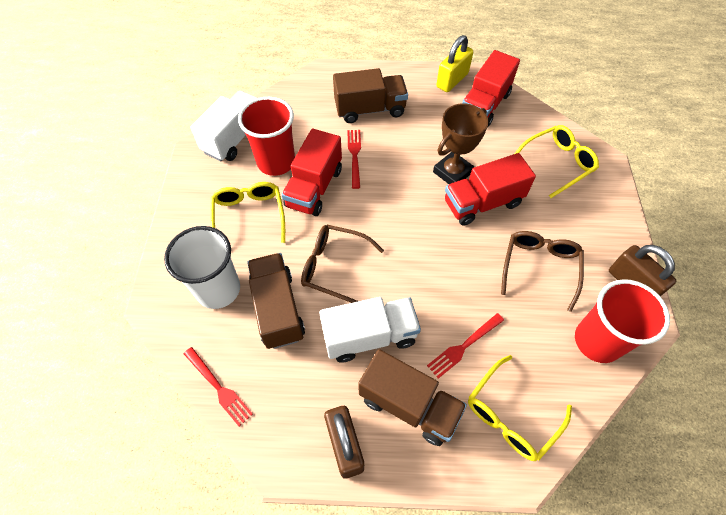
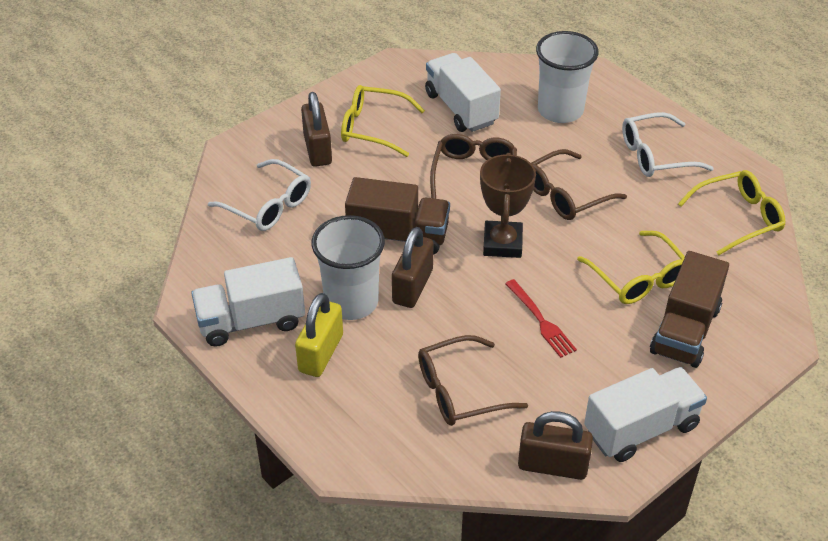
brown glasses: [301,225,384,303] [501,231,584,312] = 2 -> [418,335,528,426] [430,134,517,199] [531,149,627,220] = 3
brown padlock: [324,406,364,479] [609,245,676,296] = 2 -> [301,92,332,167] [392,227,433,308] [518,411,593,480] = 3
brown truck: [247,253,305,349] [333,68,408,123] [358,349,467,446] = 3 -> [345,177,450,255] [650,251,729,368] = 2
red cup: [238,97,295,176] [575,279,670,363] = 2 -> none = 0
red fork: [184,347,253,426] [347,130,361,189] [427,313,504,379] = 3 -> [505,279,577,358] = 1
red truck: [282,129,342,216] [445,153,536,226] [462,50,520,127] = 3 -> none = 0
white cup: [164,226,240,309] = 1 -> [312,215,385,320] [536,31,599,123] = 2
white glasses: none = 0 -> [208,159,311,231] [622,112,714,177] = 2
white truck: [190,91,257,161] [319,297,421,362] = 2 -> [191,257,305,347] [425,53,501,132] [584,367,707,462] = 3

